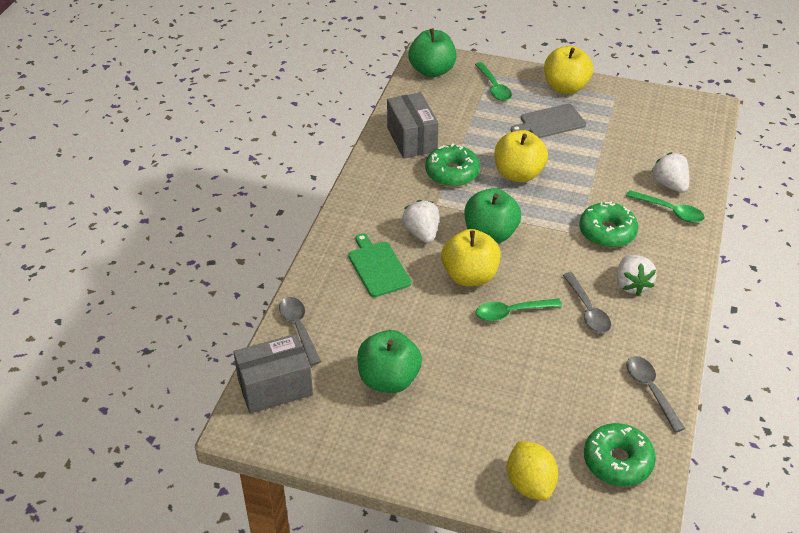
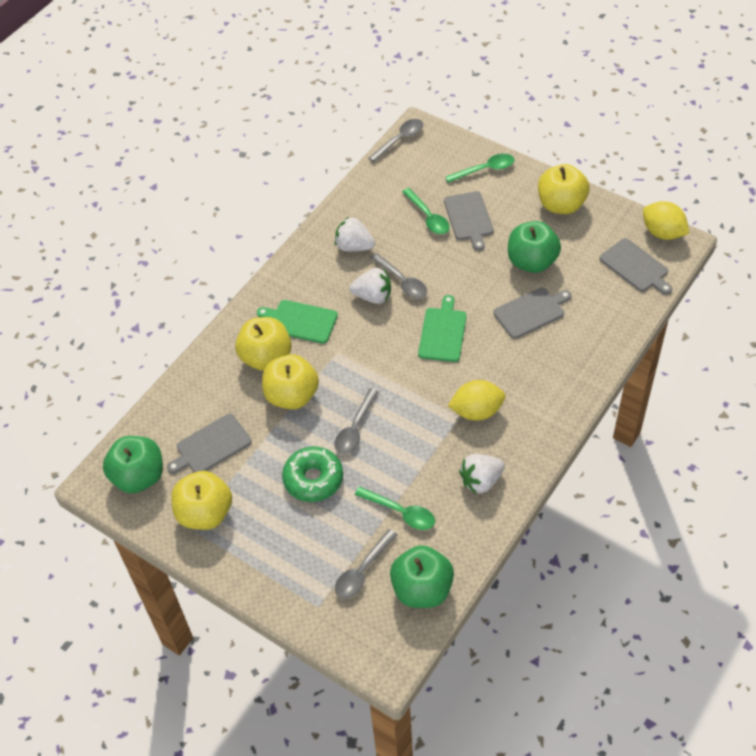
green cutting board: [348,233,411,297] = 1 -> [257,300,338,344] [418,295,467,362] = 2
green donut: [425,144,480,187] [579,201,638,248] [584,423,656,486] = 3 -> [282,446,343,502] = 1
grey box: [233,334,313,413] [387,92,438,158] = 2 -> none = 0
grey cutting board: [511,104,586,138] = 1 -> [167,414,252,474] [444,191,494,251] [493,288,572,339] [600,238,672,294] = 4
grey spoon: [279,297,321,366] [563,272,611,333] [626,356,685,433] = 3 -> [334,388,379,454] [335,529,397,599] [369,119,423,162] [370,253,427,299] = 4
yellow apple: [441,229,501,286] [494,130,548,182] [544,46,593,94] = 3 -> [171,471,232,530] [235,317,291,371] [262,354,319,410] [538,164,589,214] = 4
yellow lemon: [507,441,558,501] = 1 -> [448,380,506,421] [643,201,689,240] = 2

